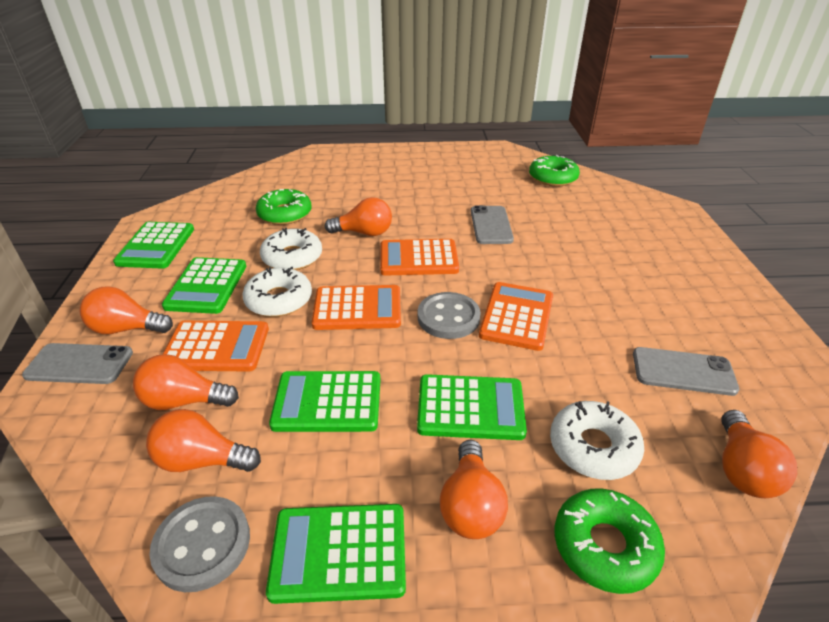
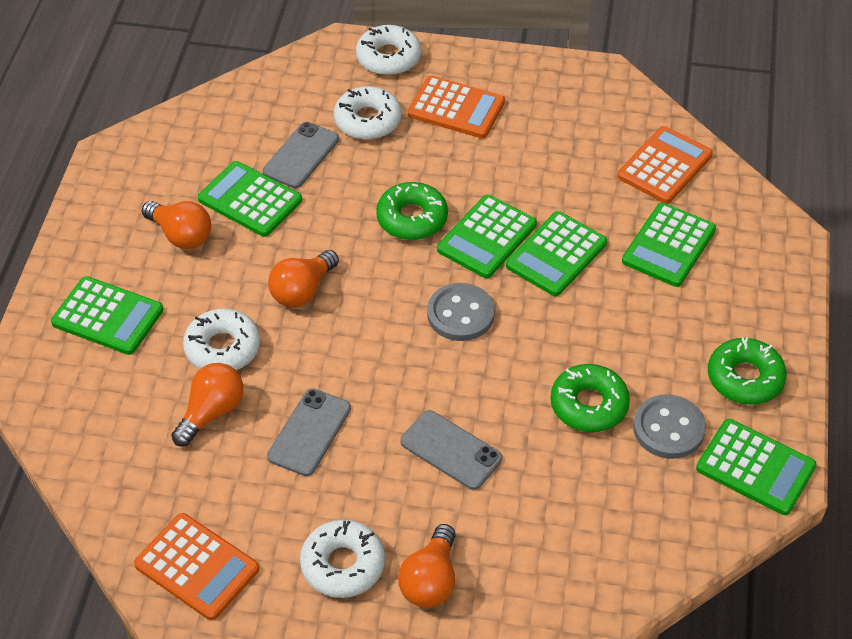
green calculator: [113,222,194,269] [162,257,246,314] [266,504,406,604] [269,371,380,432] [417,374,527,440] = 5 -> [51,276,163,355] [198,161,302,237] [437,195,537,278] [506,211,607,296] [622,203,716,287] [696,419,816,515] = 6
orange calculator: [162,321,269,372] [312,285,401,330] [380,239,459,276] [479,282,553,351] = 4 -> [134,513,259,620] [408,76,505,138] [617,126,713,204] = 3
orange light bulb: [80,286,173,334] [133,354,239,410] [146,409,261,472] [325,197,392,236] [440,440,508,539] [721,410,797,498] = 6 -> [142,201,211,249] [171,363,243,447] [268,250,339,307] [398,524,456,608] = 4
white donut: [242,267,312,317] [260,228,322,270] [550,401,644,480] = 3 -> [183,309,260,370] [300,520,385,598] [334,86,402,140] [356,25,421,75] = 4

